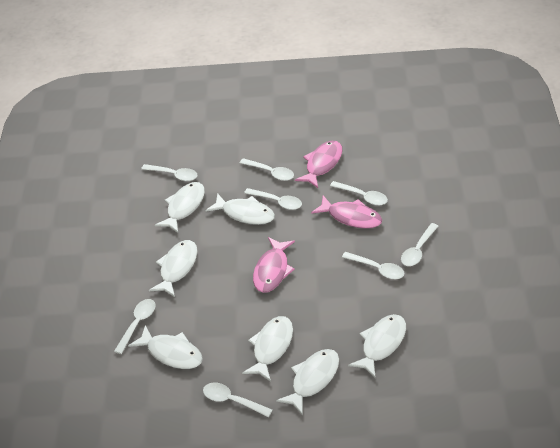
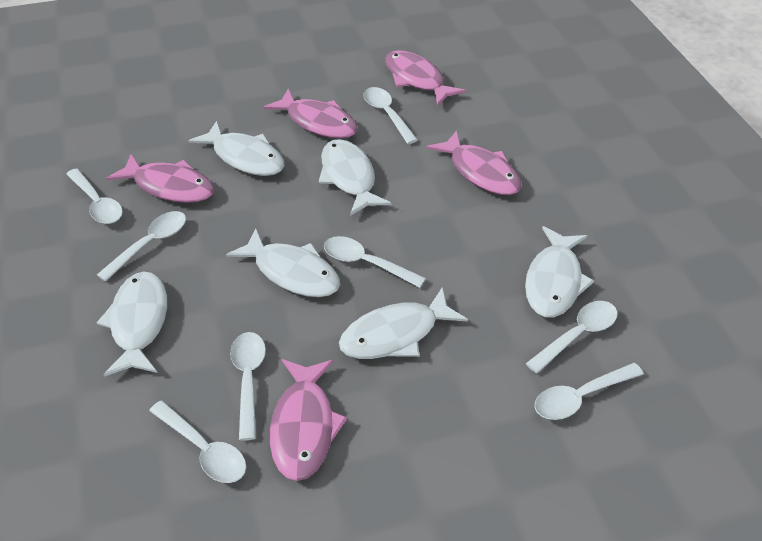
pink fish: [253,237,295,293] [295,141,342,188] [311,196,382,229] = 3 -> [106,154,215,203] [263,89,358,139] [270,359,347,481] [385,50,466,107] [427,130,522,195] = 5
white fish: [128,325,203,369] [149,240,198,297] [155,182,205,233] [205,193,275,225] [242,316,293,382] [276,349,339,415] [348,314,406,378] = 7 -> [96,271,167,377] [188,121,284,176] [226,228,340,297] [319,139,391,216] [339,287,468,359] [525,226,594,318] = 6

